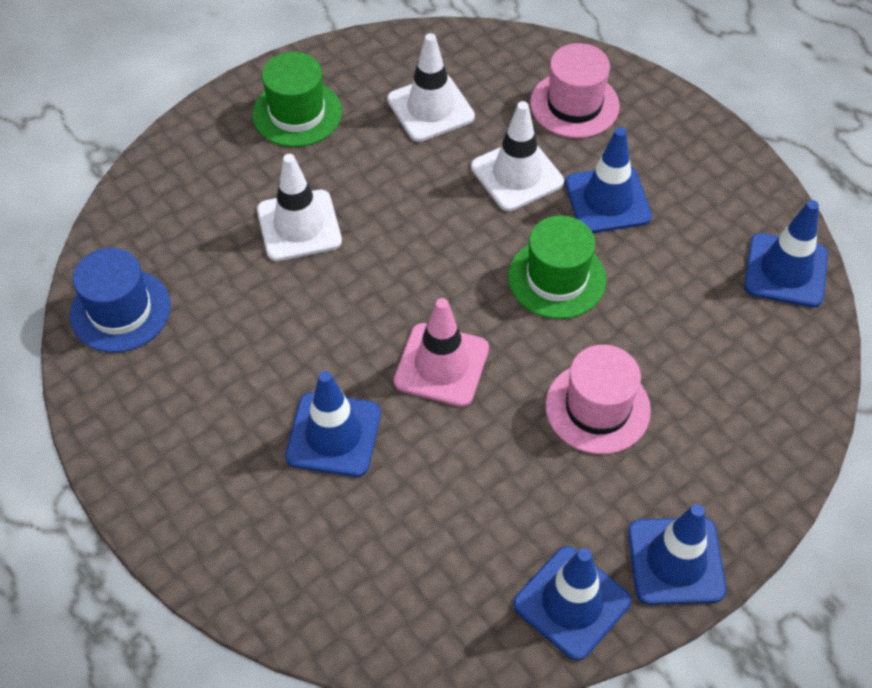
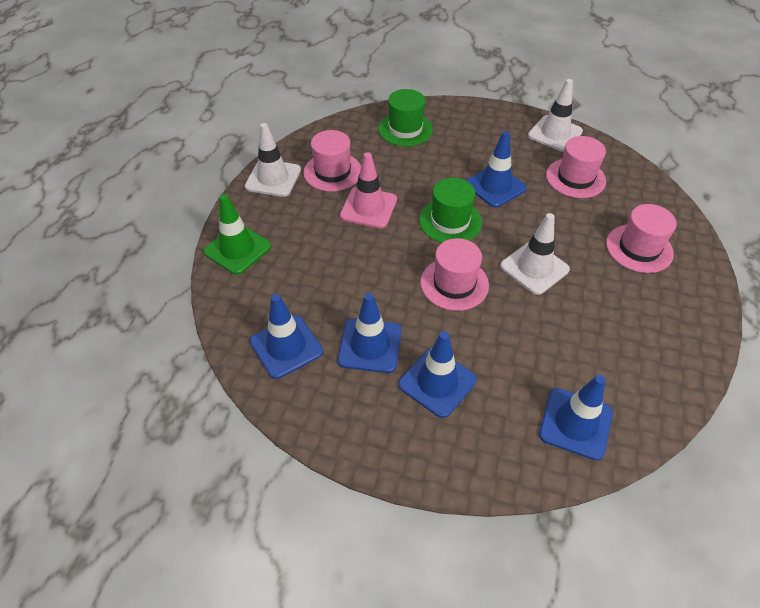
blue hat: [70,248,171,353] = 1 -> none = 0
green traffic cone: none = 0 -> [203,194,271,275] = 1
pink hat: [530,43,620,138] [545,345,651,454] = 2 -> [303,130,361,192] [420,238,489,311] [546,136,606,198] [606,204,677,273] = 4

